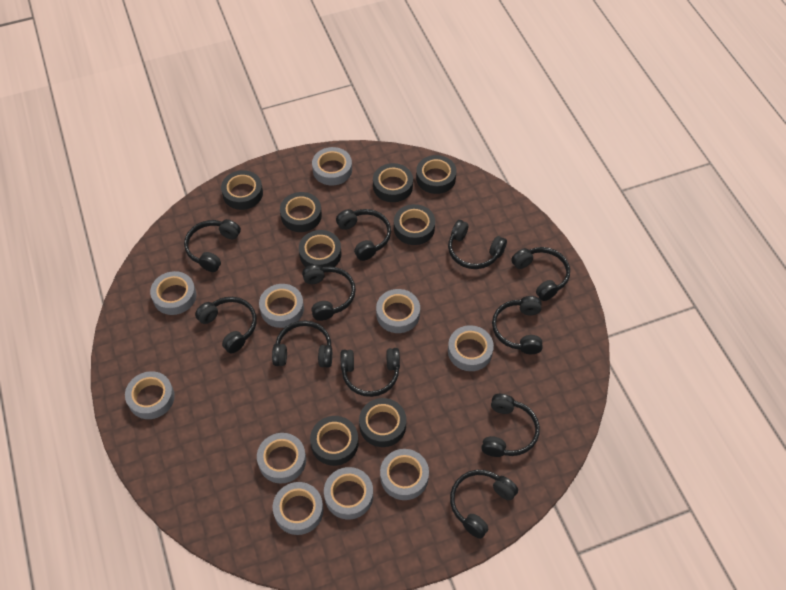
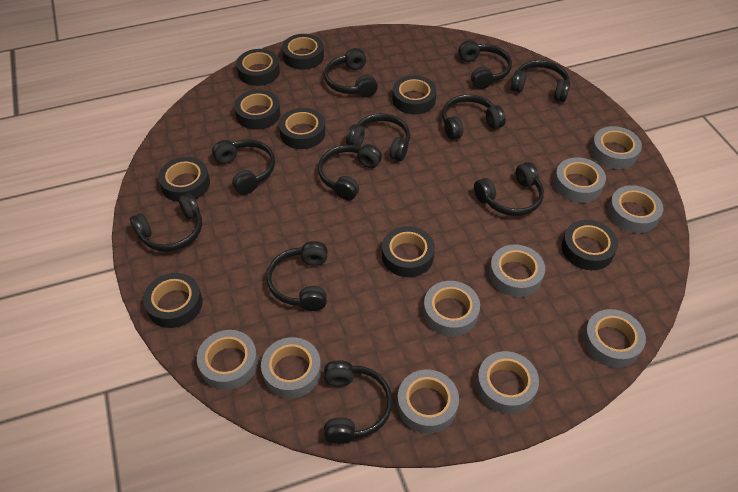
black tape: [221,170,263,210] [280,192,322,232] [299,230,342,267] [310,416,358,466] [359,398,406,447] [373,163,413,202] [394,204,435,245] [416,155,456,194] = 8 -> [143,273,202,328] [158,157,210,202] [234,90,280,130] [236,49,280,86] [279,108,325,149] [282,34,324,70] [382,226,435,277] [393,75,437,114] [562,220,618,270] = 9

